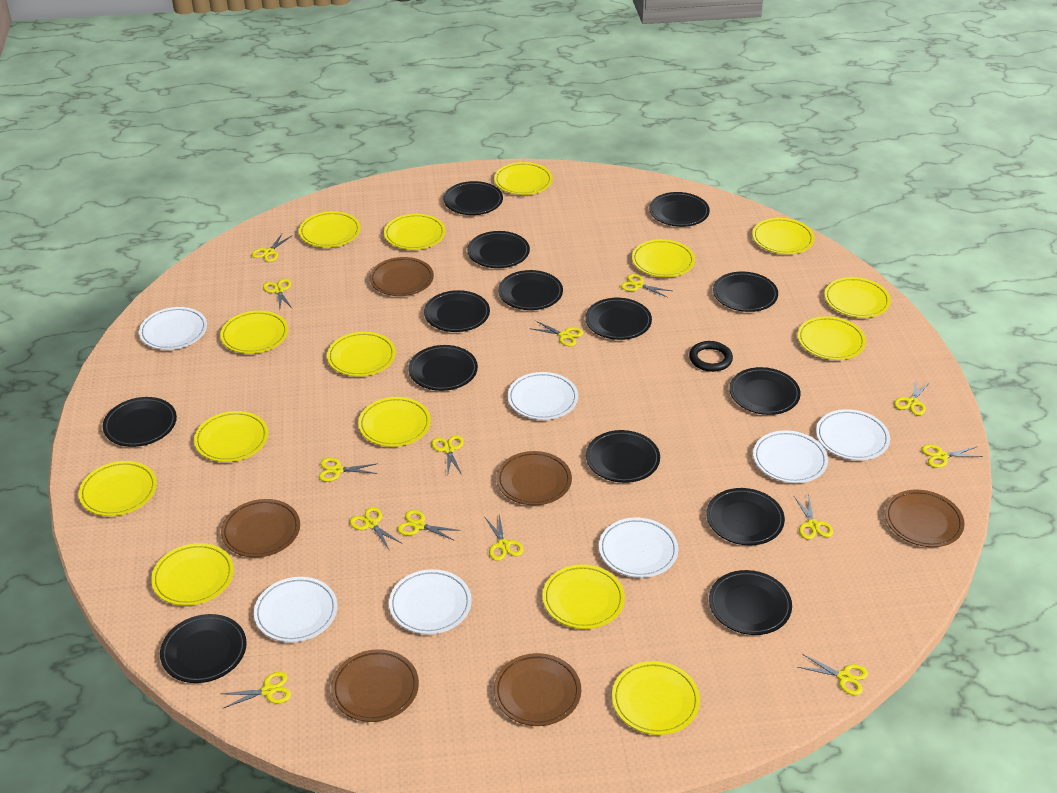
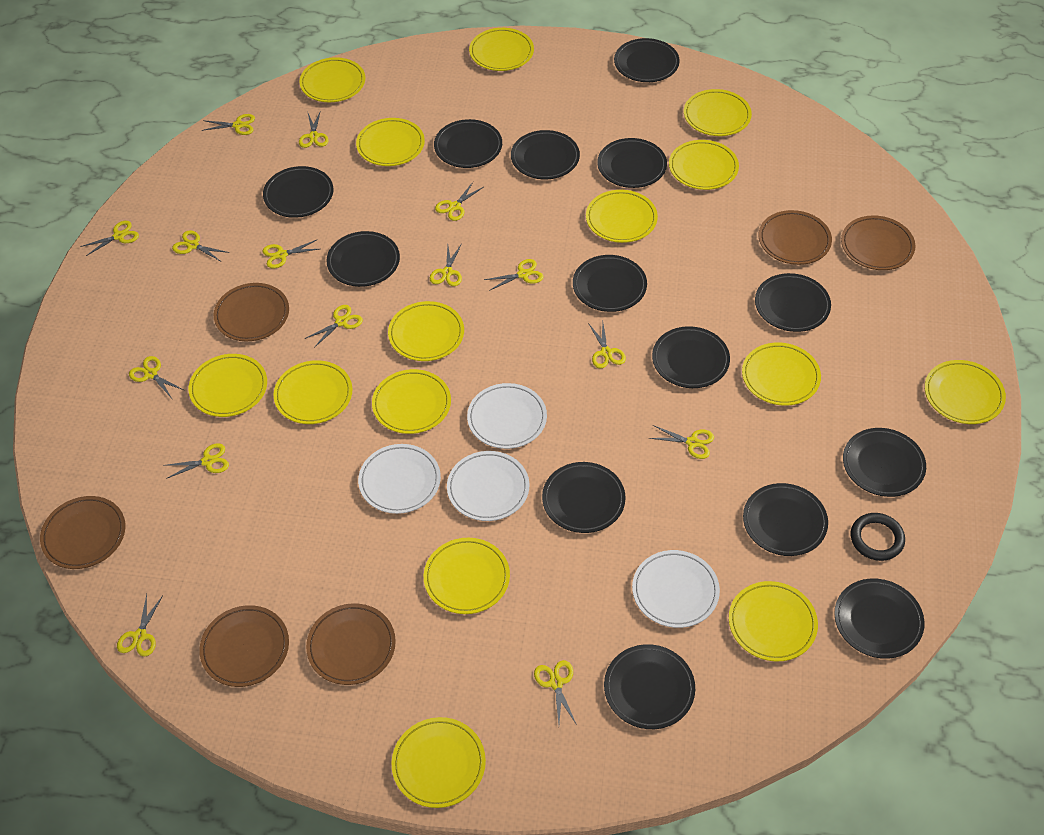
white plate: [139,307,207,350] [254,577,337,642] [389,569,472,634] [507,372,578,420] [599,518,678,578] [753,430,828,483] [816,409,890,460] = 7 -> [358,444,441,514] [447,451,529,521] [467,383,547,449] [632,550,720,628] = 4
yellow scissors: [222,672,291,708] [252,234,293,262] [263,279,293,309] [319,458,378,482] [350,507,401,551] [397,510,461,541] [431,435,464,477] [485,514,524,561] [529,321,583,346] [621,274,672,298] [794,494,833,539] [798,654,868,695] [894,378,930,415] [921,444,983,468] = 14 -> [80,221,139,256] [117,594,163,656] [129,356,183,398] [163,443,229,479] [172,230,229,261] [201,114,255,135] [262,239,319,268] [299,110,329,148] [305,305,363,348] [430,245,462,286] [435,182,483,221] [484,259,544,291] [534,660,577,725] [588,323,626,369] [649,425,714,459] = 15

